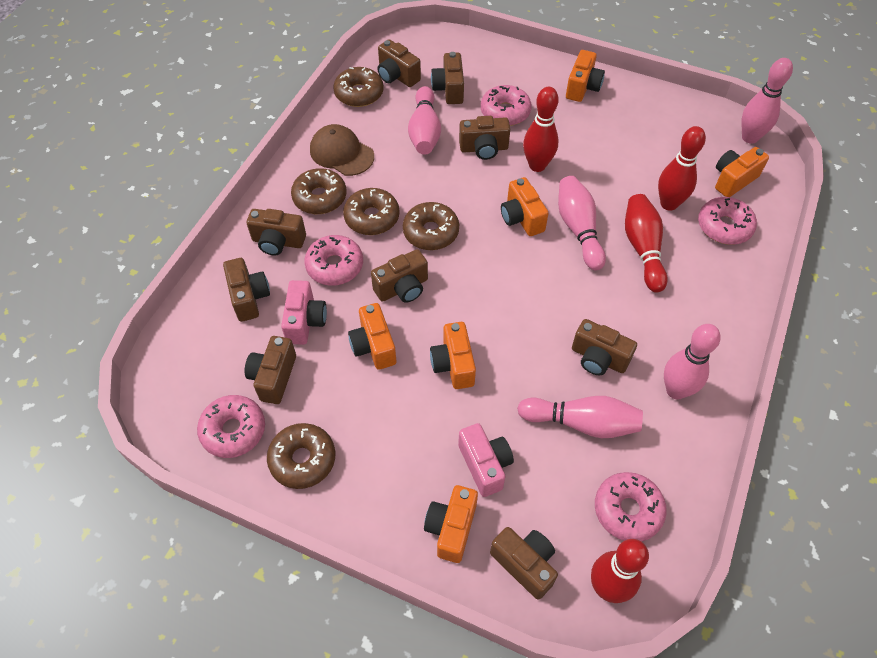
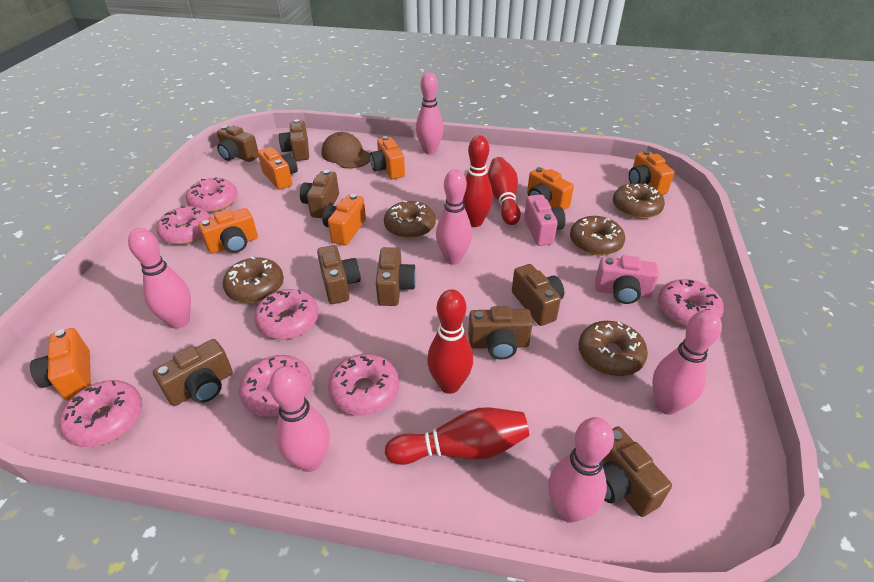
orange camera: [348,303,396,370] [424,485,478,563] [430,322,476,389] [501,177,549,236] [566,50,605,102] [715,147,769,197] = 6 -> [30,328,91,401] [198,208,258,254] [258,147,298,190] [322,194,366,246] [370,136,405,179] [527,167,574,210] [629,150,674,195] = 7
pink bowling pin: [408,86,441,155] [517,396,643,438] [558,176,606,270] [664,324,721,400] [741,58,793,144] = 5 -> [128,228,191,329] [269,366,330,472] [416,72,444,154] [436,169,472,265] [548,417,614,523] [652,310,722,415] = 6
pink donut: [197,395,265,458] [304,235,363,286] [481,85,532,126] [595,472,667,542] [698,197,757,245] = 5 -> [59,380,142,447] [156,206,211,245] [186,177,238,213] [239,355,312,417] [254,289,319,339] [328,354,399,415] [658,279,724,327] = 7

